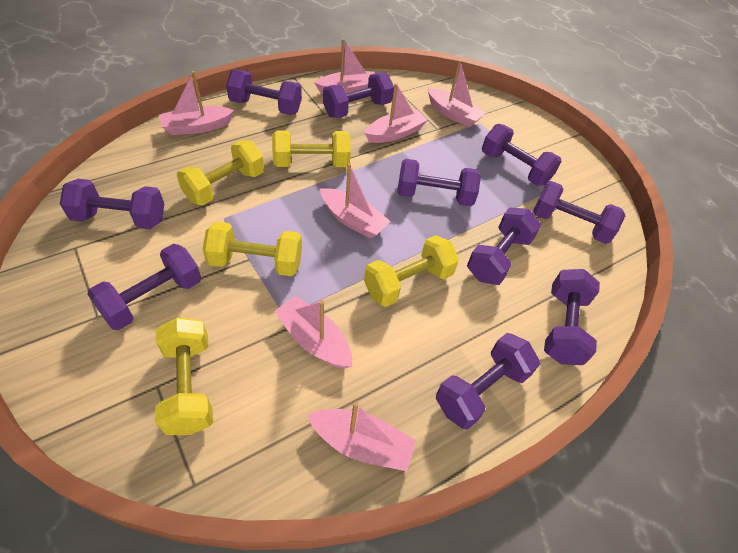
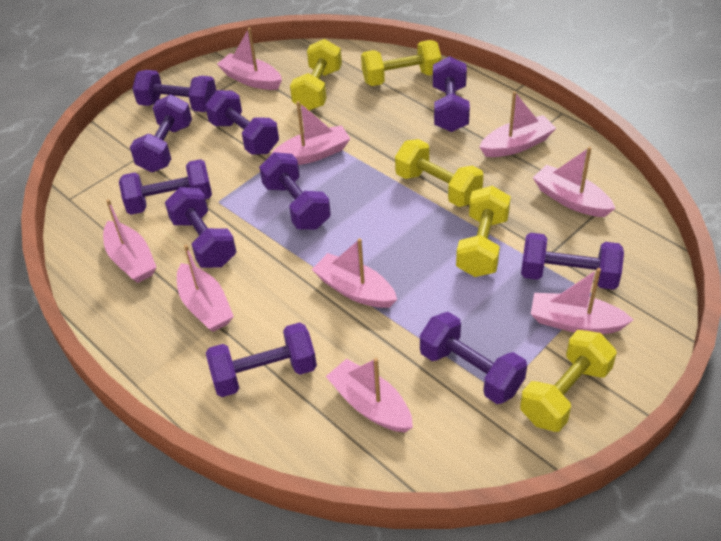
pink boat: [159,71,234,135] [274,296,352,368] [307,402,417,471] [314,38,375,94] [320,163,391,239] [365,83,428,143] [427,60,486,127] = 7 -> [103,199,157,283] [177,244,234,332] [217,28,282,90] [270,101,351,165] [312,238,397,308] [325,358,413,432] [479,91,556,157] [531,268,633,334] [533,147,615,217] = 9

